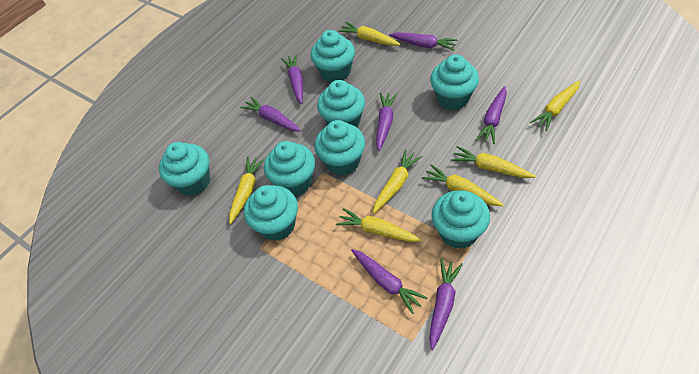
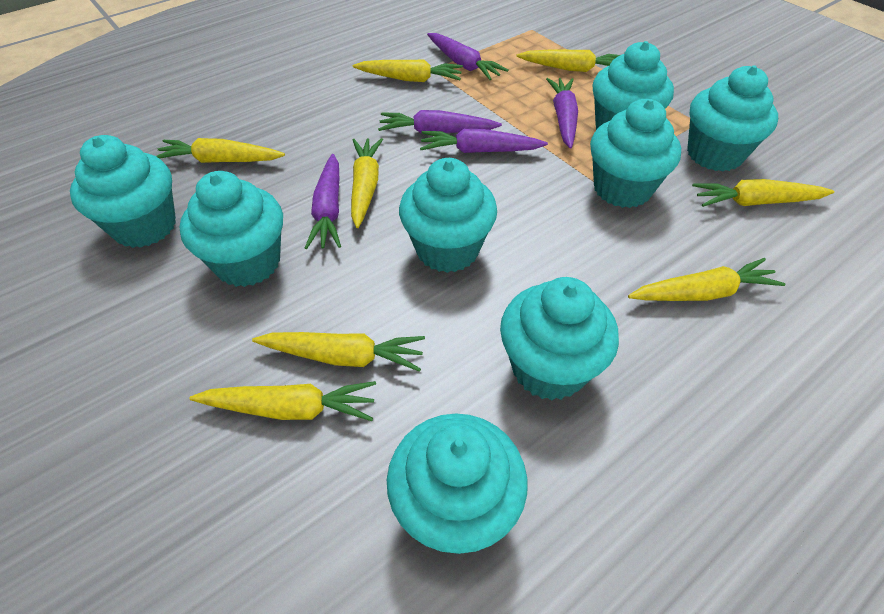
purple carrot: [240,97,301,132] [281,54,303,104] [351,249,427,314] [376,93,397,151] [389,32,458,51] [429,259,463,350] [476,86,507,144] = 7 -> [305,154,341,249] [378,110,502,134] [420,129,548,153] [427,33,509,80] [546,78,578,149] = 5
yellow carrot: [229,157,265,224] [336,208,422,242] [338,22,401,46] [373,149,422,213] [422,164,504,206] [451,146,536,178] [530,81,580,131] = 7 -> [156,138,285,163] [189,381,376,421] [252,332,425,372] [351,138,383,228] [353,60,463,82] [517,50,620,72] [628,258,785,301] [692,179,834,207] = 8

